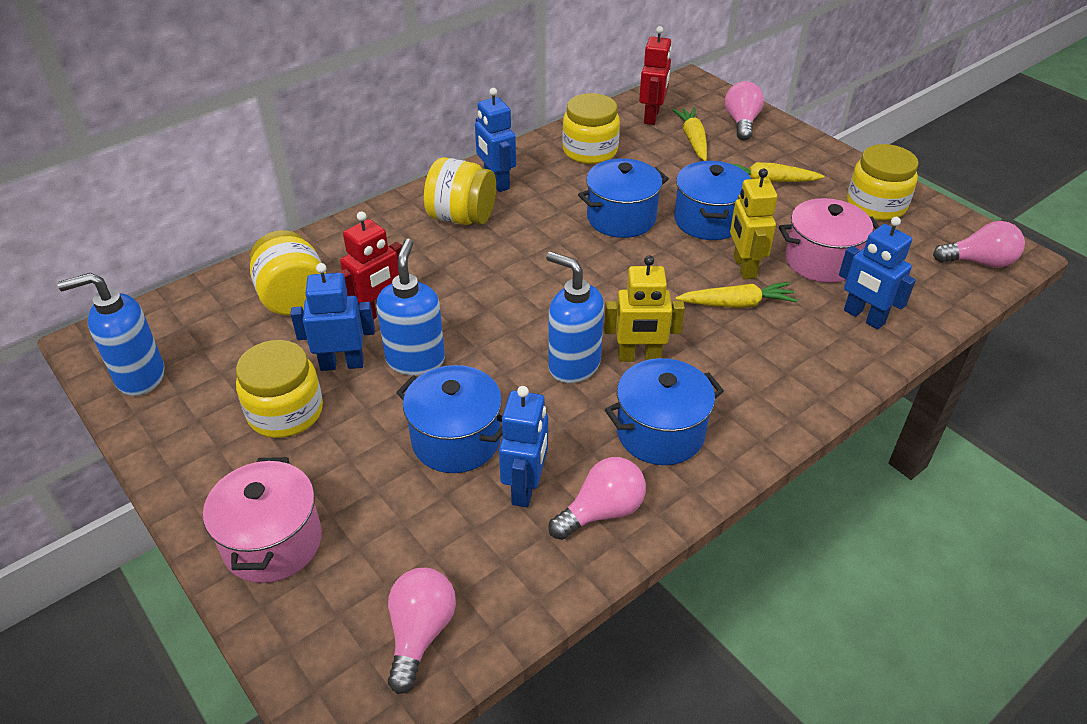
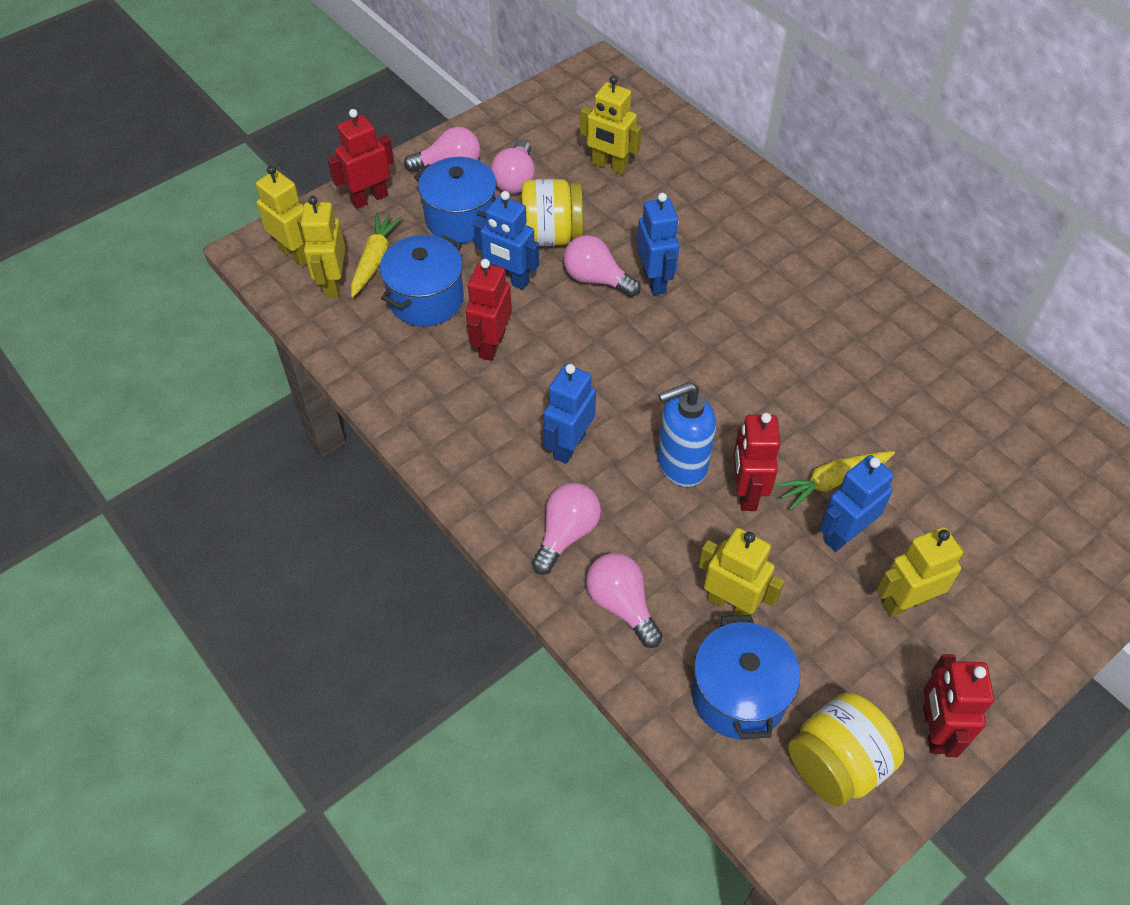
blue pot: [396,365,503,473] [578,158,669,238] [605,358,724,465] [674,161,751,240] = 4 -> [380,235,464,327] [414,157,497,243] [692,615,800,740] = 3
blue soap dispenser: [57,273,164,396] [376,239,445,375] [546,251,604,383] = 3 -> [657,382,716,487] = 1
pink light bulb: [388,568,456,694] [548,457,646,540] [725,81,764,141] [933,221,1025,268] = 4 -> [404,127,480,172] [491,140,535,193] [532,483,601,575] [563,235,641,297] [586,553,663,648] = 5
pink pot: [203,457,322,583] [779,198,879,283] = 2 -> none = 0
red robot: [338,212,402,320] [639,26,672,125] = 2 -> [327,109,394,209] [466,259,512,361] [733,413,781,511] [923,654,994,757] = 4
yellow carrot: [672,108,707,161] [675,282,798,308] [732,162,824,182] = 3 -> [351,213,403,297] [774,451,895,511] = 2
yellow jar: [236,340,323,438] [250,230,326,316] [424,157,496,225] [562,93,620,164] [847,144,919,221] = 5 -> [521,179,583,246] [788,692,904,807] = 2
yellow robot: [604,256,685,362] [730,169,777,279] = 2 -> [256,166,307,266] [301,196,345,298] [580,75,642,175] [699,528,784,622] [876,527,965,617] = 5

